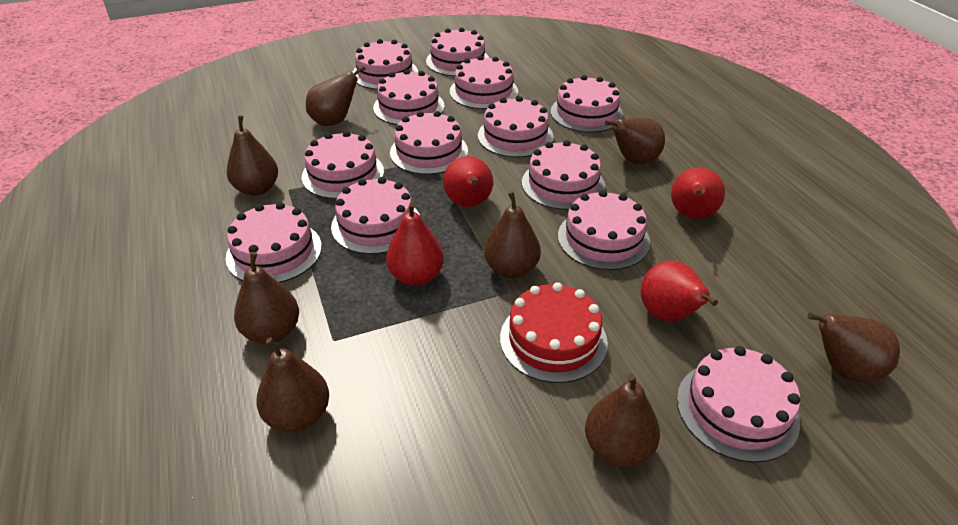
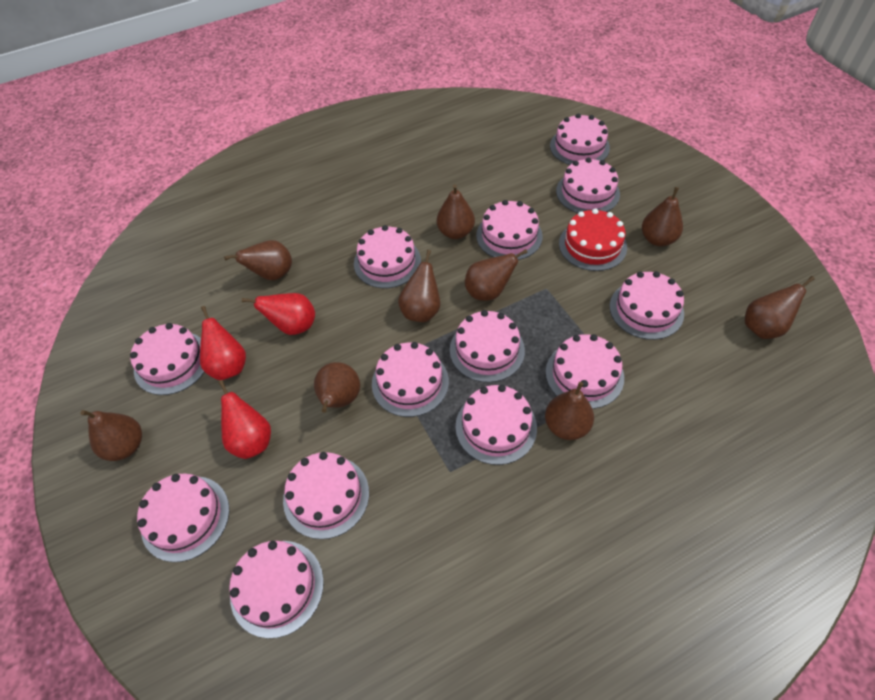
brown pear: [227,115,278,196] [234,252,299,344] [256,337,329,432] [306,66,366,126] [484,191,541,278] [585,373,660,467] [605,118,665,164] [807,313,900,383] = 8 -> [80,410,142,461] [224,240,292,280] [314,362,360,413] [398,250,440,322] [437,184,475,239] [465,249,528,301] [545,382,594,440] [642,187,683,246] [745,276,815,339] = 9
red pear: [386,202,444,286] [443,156,493,207] [641,261,718,321] [671,167,725,219] = 4 -> [200,306,246,380] [218,380,271,459] [242,293,315,335] = 3

